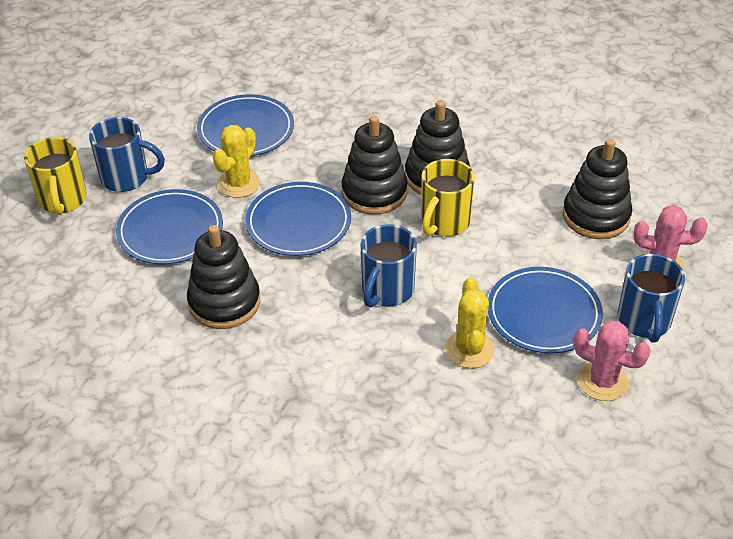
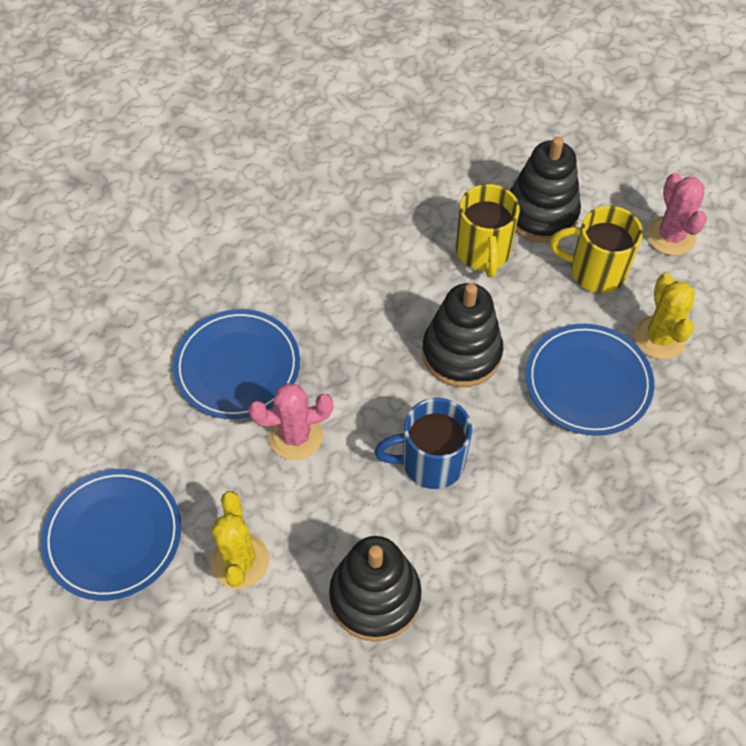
black stacking toy: [187,225,260,329] [342,115,408,214] [405,100,470,195] [563,139,632,239] = 4 -> [329,536,422,641] [422,283,503,387] [510,137,581,243] = 3
blue mug: [89,117,165,192] [361,224,417,308] [618,254,685,343] = 3 -> [374,398,472,489] = 1
blue plate: [116,189,223,264] [197,94,294,156] [245,182,351,256] [488,267,603,354] = 4 -> [41,469,181,601] [173,309,300,419] [526,324,654,436] = 3

